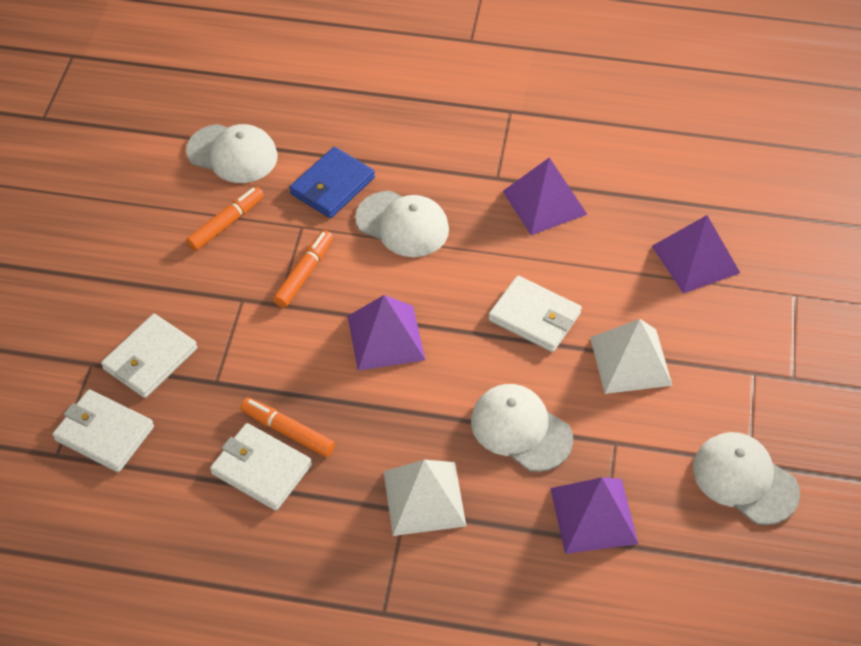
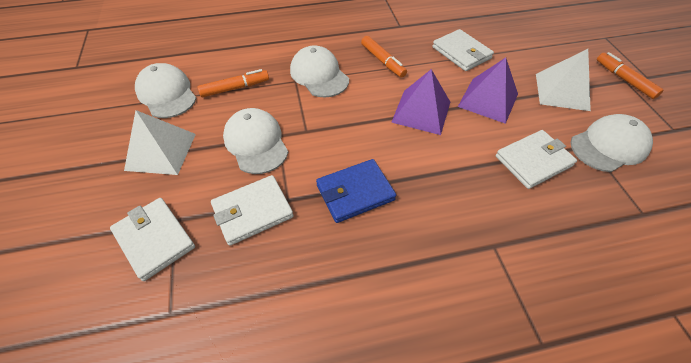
purple pyramid: [347,295,425,371] [502,158,587,235] [550,477,638,554] [652,215,740,293] = 4 -> [391,69,450,135] [458,57,518,124] = 2

